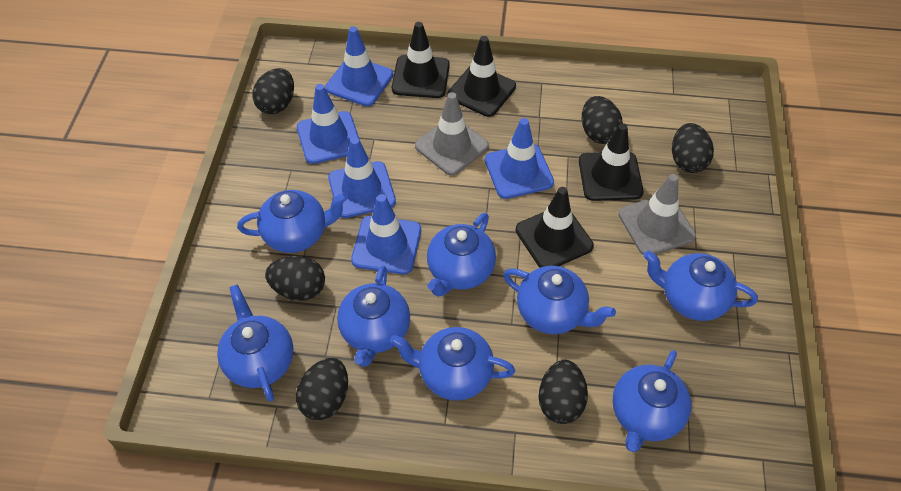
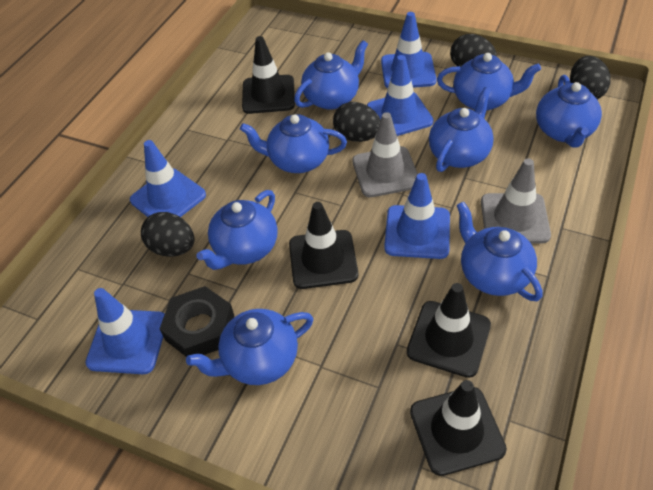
black egg: [253,68,294,114] [265,256,325,301] [296,358,348,420] [538,360,588,424] [582,96,623,144] [672,123,714,173] = 6 -> [141,212,195,257] [333,102,381,142] [450,34,497,67] [570,56,611,99] = 4
black nut: none = 0 -> [160,286,234,357] = 1

